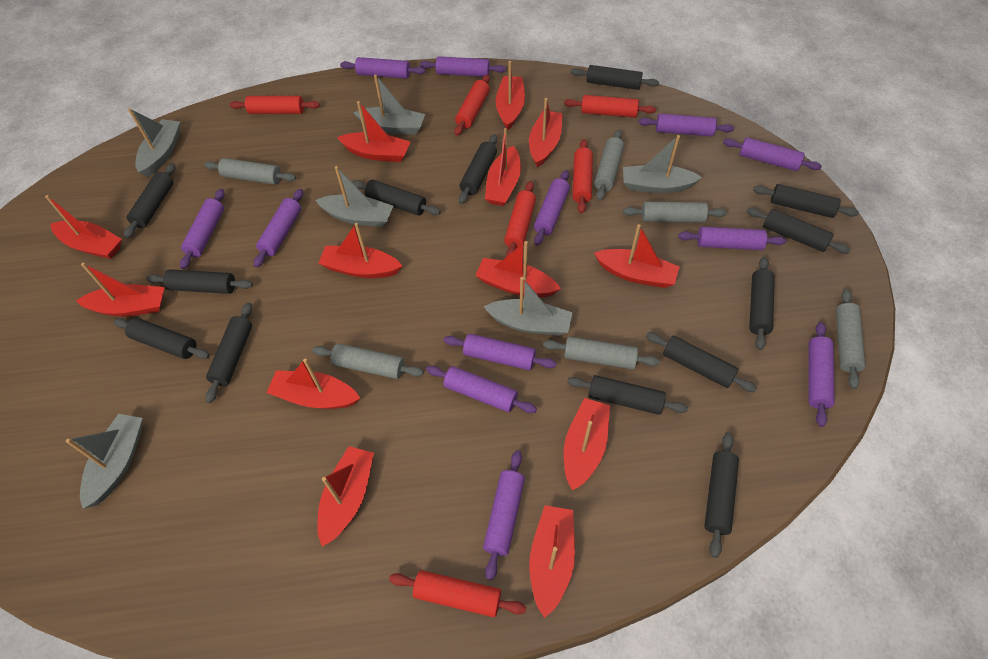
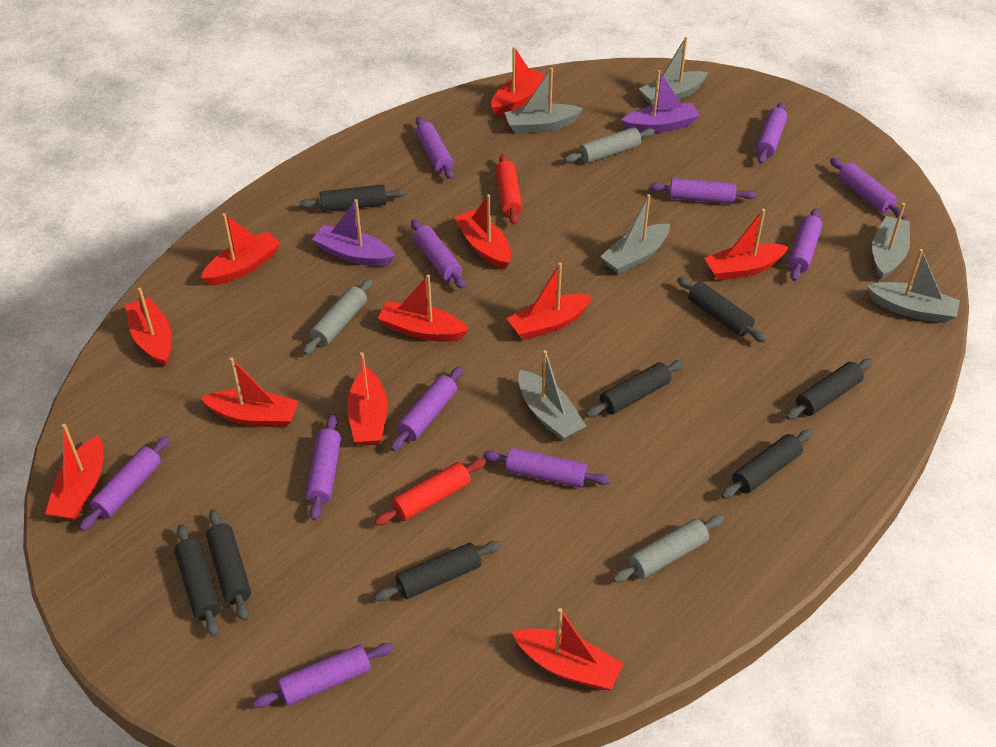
black rolling pin: [113,318,210,359] [124,163,175,239] [146,269,253,294] [205,302,252,403] [352,179,441,216] [459,134,497,204] [567,375,688,415] [571,65,659,90] [646,332,757,392] [704,432,739,558] [747,208,851,254] [749,257,775,350] [753,184,859,218] = 13 -> [174,524,221,637] [206,509,251,621] [299,184,406,212] [374,541,501,601] [586,360,684,418] [677,277,767,343] [721,429,813,499] [786,359,873,420] = 8
grey rolling pin: [204,158,296,185] [312,343,424,379] [543,337,660,370] [594,130,624,201] [623,202,727,223] [836,289,866,389] = 6 -> [303,279,373,355] [565,127,655,163] [613,515,724,583] = 3
purple boat: none = 0 -> [312,199,395,267] [621,70,700,133] = 2
purple rolling pin: [180,189,225,269] [254,189,303,267] [340,57,426,79] [420,56,506,77] [426,366,537,413] [444,334,556,370] [483,450,525,580] [534,170,570,246] [638,113,734,137] [678,227,786,250] [723,137,822,171] [808,322,835,427] = 12 -> [79,436,170,531] [253,643,393,708] [306,415,341,521] [390,366,463,451] [411,219,466,289] [416,117,454,180] [483,448,610,488] [649,178,757,204] [756,102,787,164] [788,208,823,281] [830,158,907,219] = 11
red boat: [45,195,122,259] [76,263,165,316] [267,359,360,409] [317,446,374,547] [318,223,402,278] [337,101,410,162] [475,241,561,297] [485,128,521,206] [496,61,525,130] [529,98,563,167] [529,505,575,618] [564,398,610,490] [594,224,680,288] = 13 -> [45,424,103,520] [125,288,172,366] [201,213,281,286] [201,357,299,428] [347,352,387,446] [378,274,469,342] [454,194,511,270] [491,47,546,116] [507,263,592,340] [512,608,623,690] [704,209,789,281] = 11
red rolling pin: [230,96,320,114] [389,570,526,617] [454,74,490,136] [504,181,536,257] [564,95,656,118] [572,139,593,214] = 6 -> [375,458,486,526] [495,154,522,225] = 2

